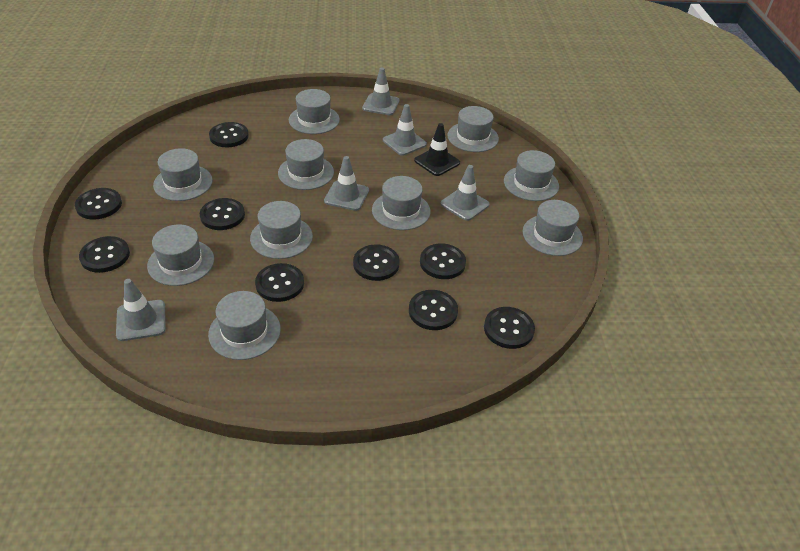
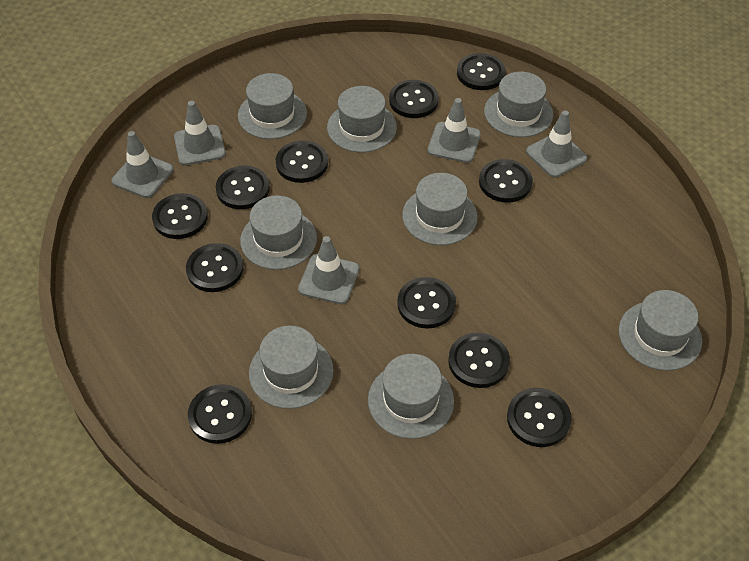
black button: [75,188,122,219] [79,236,130,273] [200,198,245,230] [209,122,249,147] [255,263,304,302] [353,244,399,281] [409,290,458,330] [420,244,466,279] [484,307,535,349] = 9 -> [152,193,208,239] [186,243,244,292] [188,384,252,444] [216,166,270,209] [276,140,328,183] [389,80,439,118] [397,277,456,328] [448,333,510,388] [457,53,506,90] [479,159,533,203] [507,388,571,447] = 11
black traffic cone: [414,123,460,176] = 1 -> none = 0
grey hat: [147,224,214,286] [153,148,213,201] [208,291,281,360] [250,201,313,259] [278,139,334,190] [289,89,340,134] [372,176,430,230] [447,106,499,152] [504,150,559,201] [523,200,583,256] = 10 -> [238,73,307,139] [240,195,317,270] [249,326,334,409] [327,86,397,152] [368,354,454,439] [402,173,478,245] [484,71,553,137] [619,290,702,371] = 8

